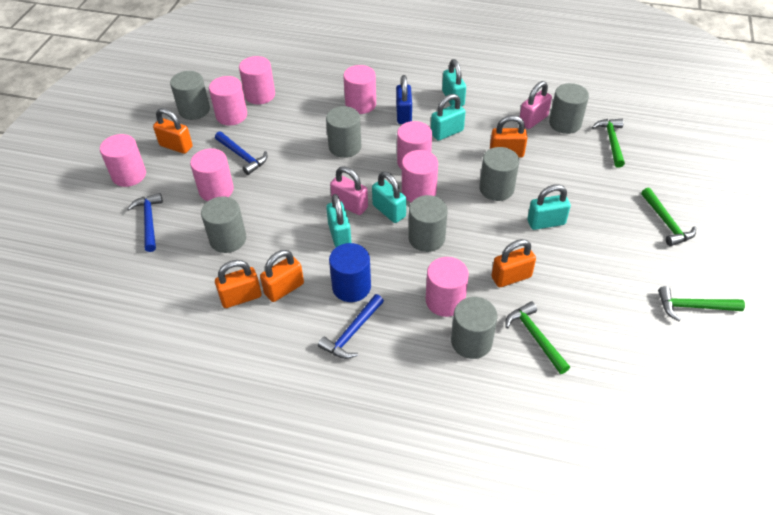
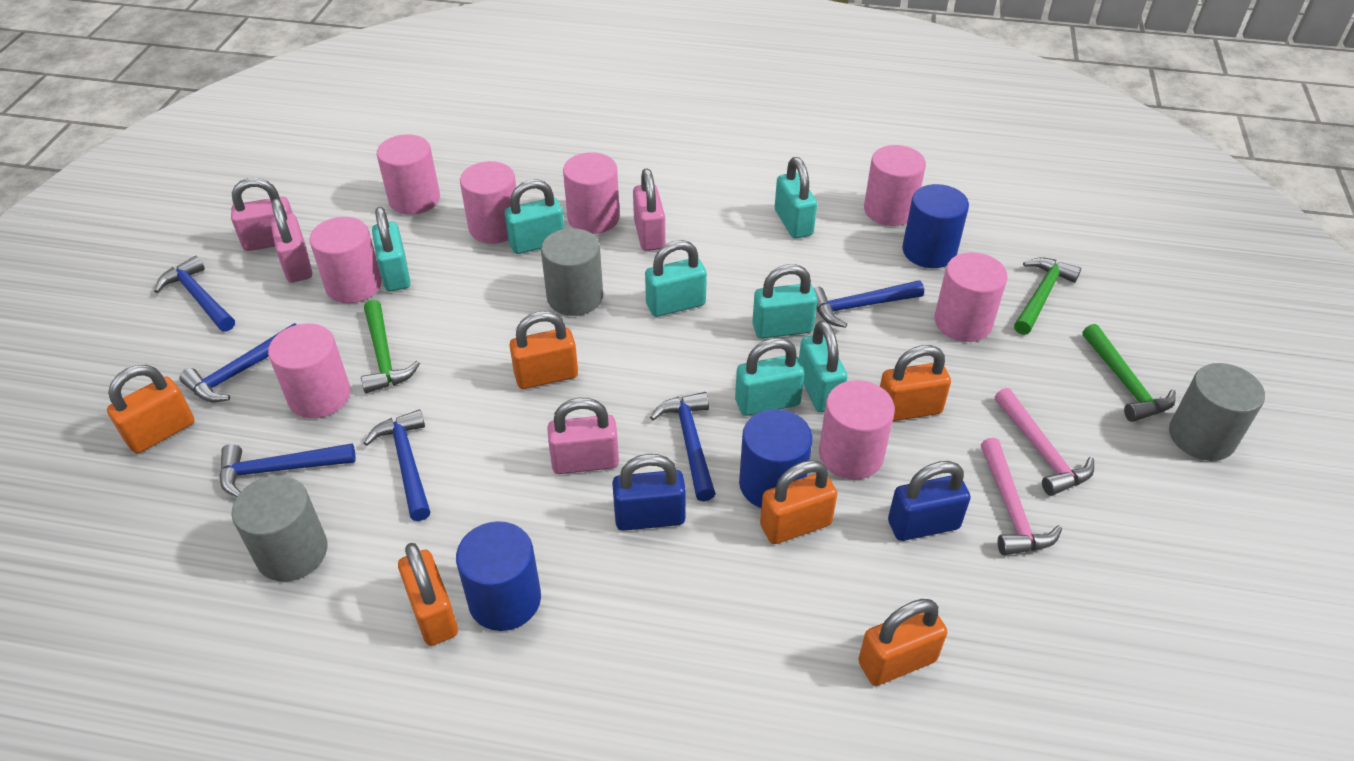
blue cylinder: [329,243,371,302] = 1 -> [456,521,541,631] [739,409,813,508] [902,184,969,268] = 3
blue hammer: [127,193,163,252] [215,131,267,175] [318,294,384,359] = 3 -> [154,256,235,331] [179,323,296,402] [220,443,356,497] [364,409,430,521] [650,392,716,501] [814,280,924,328] = 6
blue padlock: [396,75,412,124] = 1 -> [612,454,686,531] [888,461,971,541] = 2
green hammer: [505,301,570,374] [592,119,625,168] [641,188,696,246] [658,286,745,321] = 4 -> [361,300,420,393] [1014,257,1081,335] [1083,324,1176,422] = 3
grey cylinder: [170,71,210,120] [201,196,246,253] [326,106,361,158] [408,195,448,252] [451,297,498,359] [479,147,519,201] [549,83,589,134] = 7 -> [231,475,327,582] [541,228,603,316] [1169,363,1265,461] = 3
orange padlock: [153,108,193,154] [215,260,261,308] [260,250,304,302] [490,115,528,158] [491,239,536,287] = 5 -> [107,365,194,453] [398,543,458,646] [509,311,578,389] [760,460,837,544] [858,599,947,686] [880,345,951,421] = 6
pink hammer: none = 0 -> [981,438,1062,555] [995,388,1094,496] = 2
pink padlock: [330,166,368,215] [520,81,552,129] = 2 -> [231,178,293,251] [270,199,312,283] [547,398,619,474] [633,169,665,251] = 4
turquoise padlock: [326,194,351,247] [372,172,406,223] [431,94,466,141] [442,59,466,106] [527,185,571,230] = 5 -> [372,207,410,291] [505,179,564,254] [645,240,707,317] [735,338,804,416] [752,264,817,339] [775,157,817,239] [799,320,847,412] = 7

